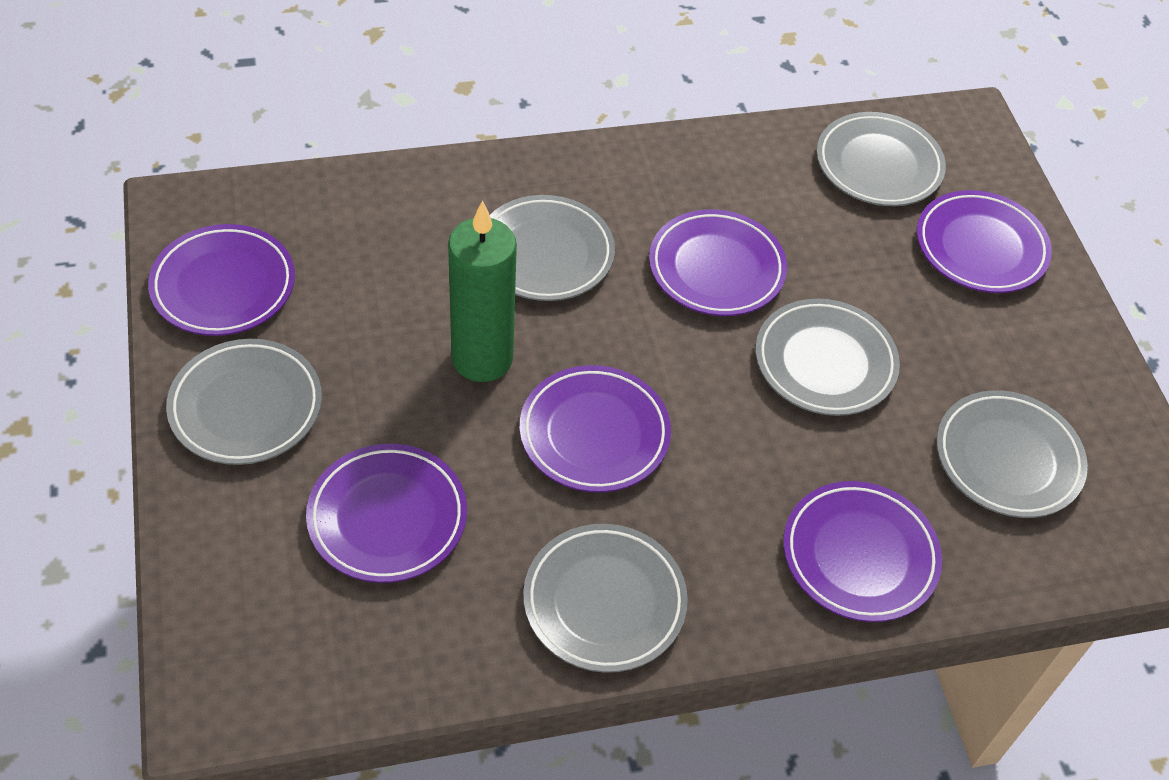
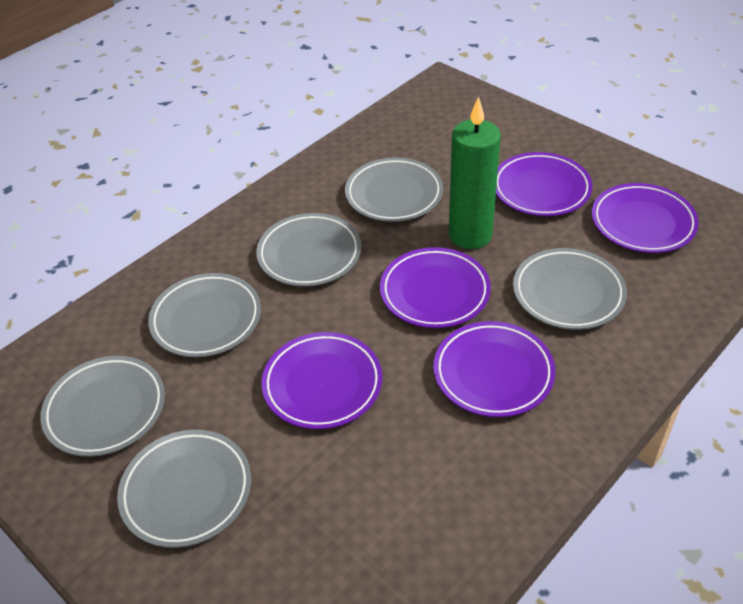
purple plate: [148,224,295,336] [306,444,467,583] [520,365,671,492] [649,209,787,316] [784,481,942,622] [917,190,1052,293] = 6 -> [262,332,382,429] [380,247,491,328] [433,321,556,417] [496,152,593,216] [592,183,699,253] = 5

